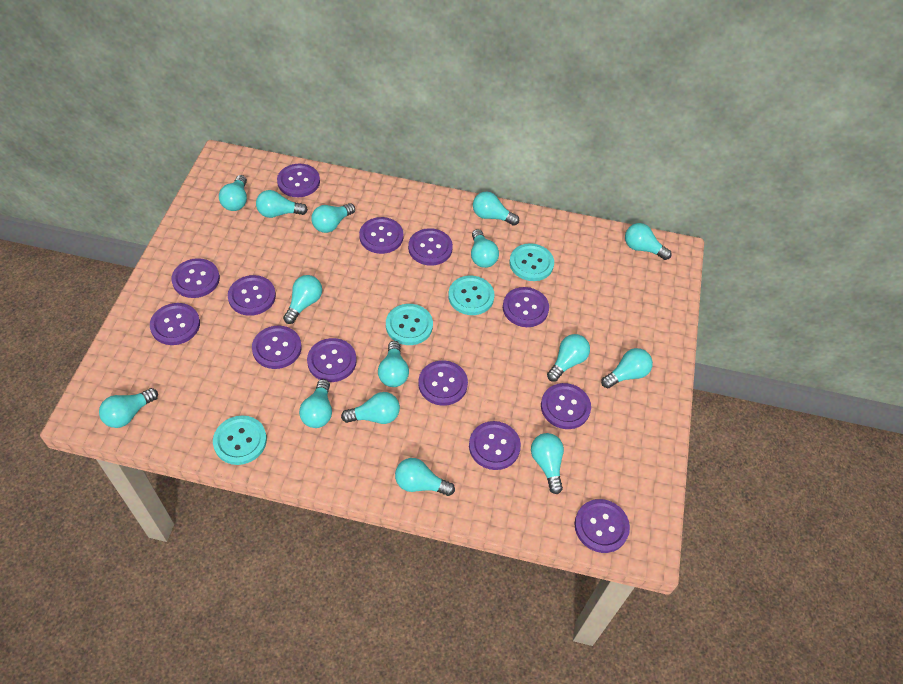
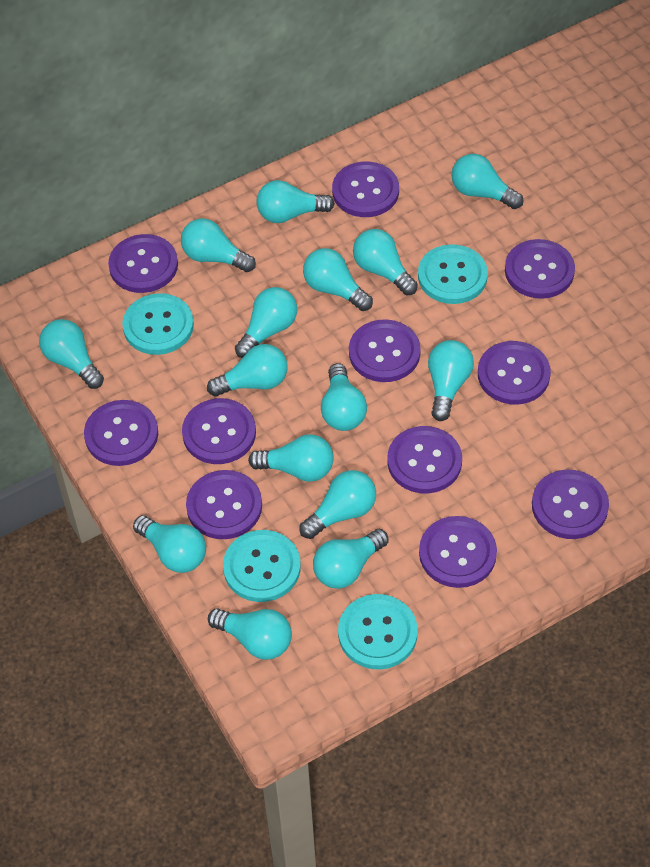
purple button: [150,303,200,345] [171,258,220,298] [228,275,276,316] [252,326,302,369] [277,164,320,197] [307,338,357,382] [359,217,403,254] [408,228,453,266] [418,360,468,406] [469,421,521,470] [503,287,549,327] [541,383,591,429] [575,499,630,553] = 13 -> [84,400,158,466] [108,234,178,293] [182,398,256,464] [186,470,262,539] [332,161,399,217] [349,319,421,382] [388,426,462,493] [419,516,497,588] [478,341,551,405] [505,239,575,299] [532,469,609,539] = 11

